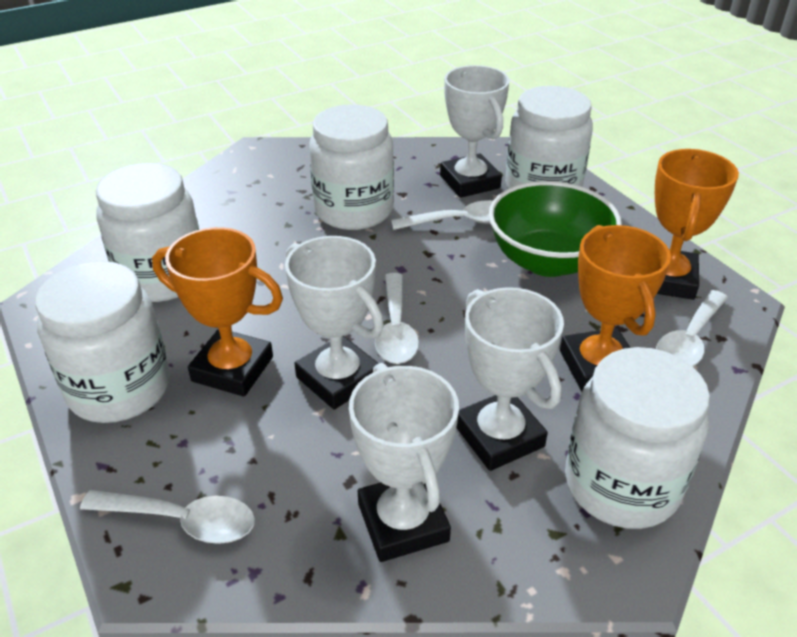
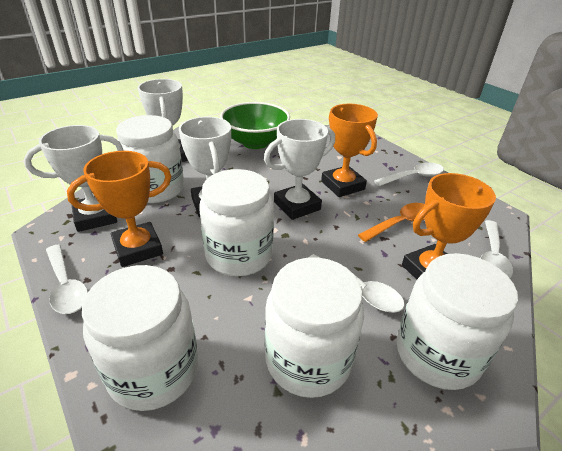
orange spoon: none = 0 -> [358,203,425,242] = 1

